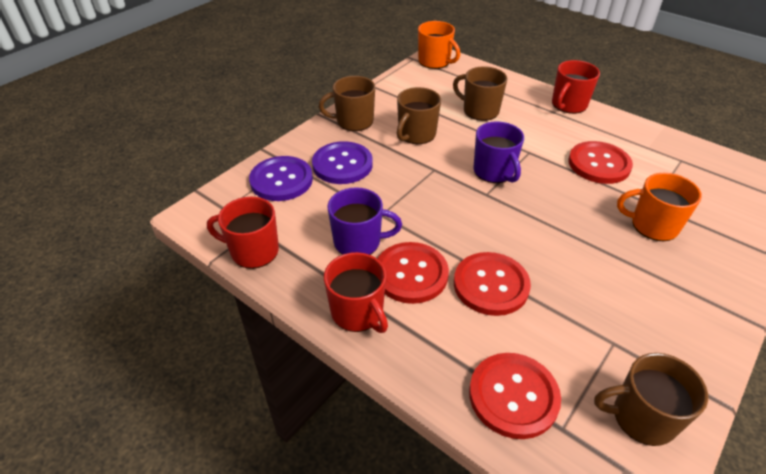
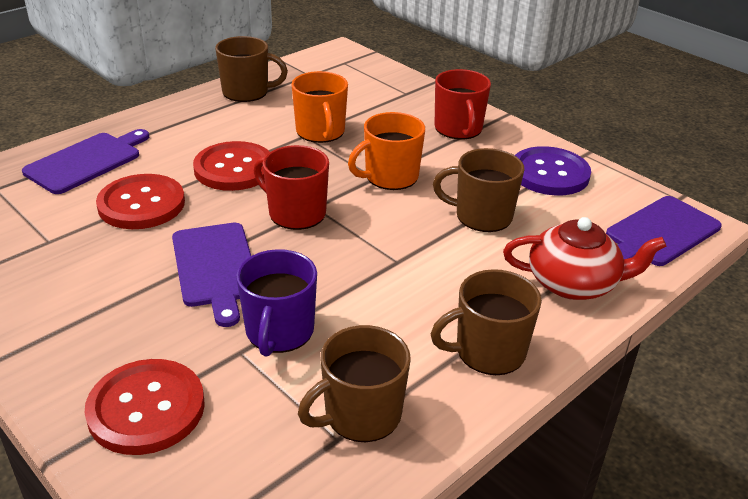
purple button: [249,156,313,201] [312,141,373,184] = 2 -> [515,146,591,196] = 1
purple cutting board: none = 0 -> [22,129,149,194] [172,223,251,327] [606,196,722,266] = 3
purple mug: [328,187,402,255] [473,121,524,183] = 2 -> [236,249,317,357] = 1
red button: [377,242,449,304] [454,252,531,316] [469,353,561,439] [568,141,633,184] = 4 -> [85,359,205,455] [96,174,185,229] [193,141,270,191] = 3
red mug: [207,197,279,269] [324,252,388,333] [552,60,600,114] = 3 -> [254,145,329,230] [435,69,491,139] = 2
red teapot: none = 0 -> [503,217,666,300] = 1

